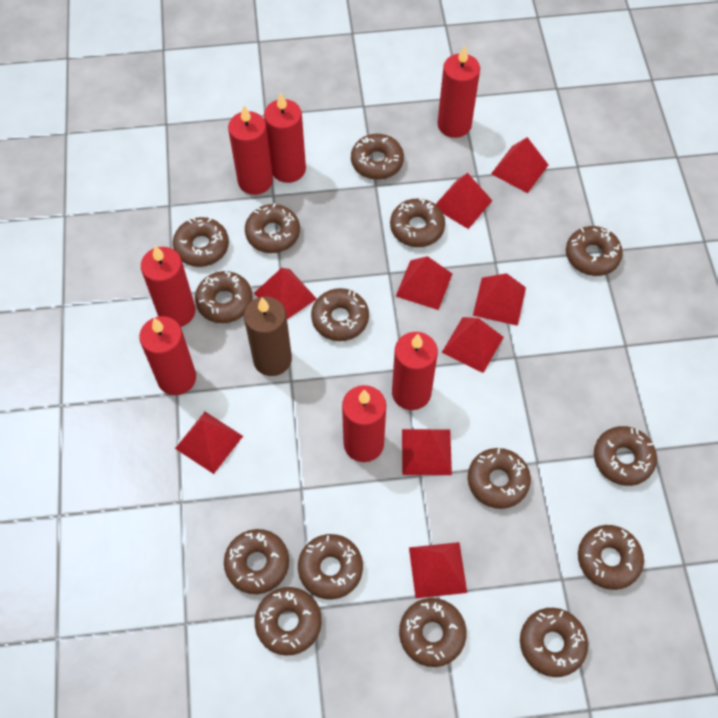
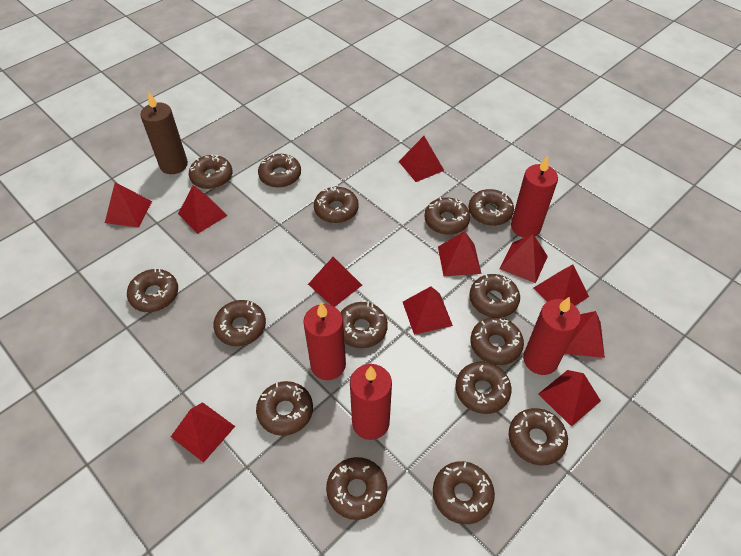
red candle: [139,316,196,395] [141,246,196,327] [228,106,273,195] [264,93,306,183] [342,385,386,462] [392,332,438,410] [437,46,480,138] = 7 -> [303,303,346,380] [350,364,392,440] [511,156,558,238] [523,297,581,375] = 4
red pyramid: [175,412,243,474] [254,268,317,319] [396,256,452,310] [402,429,452,475] [409,542,467,598] [435,173,492,229] [442,317,504,373] [473,273,526,326] [491,137,548,193] = 9 -> [105,182,152,228] [171,402,235,463] [178,185,228,234] [308,257,362,307] [398,136,444,182] [403,286,453,335] [438,231,482,276] [499,234,548,283] [533,264,589,306] [538,370,601,427] [565,311,605,358] = 11

